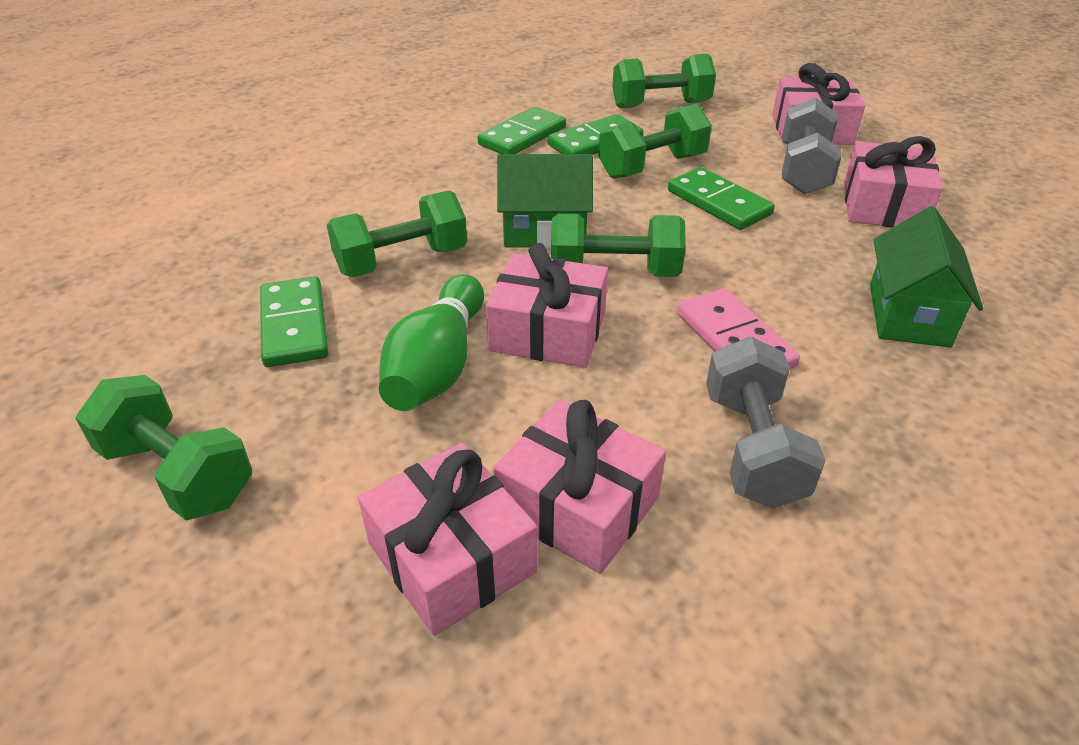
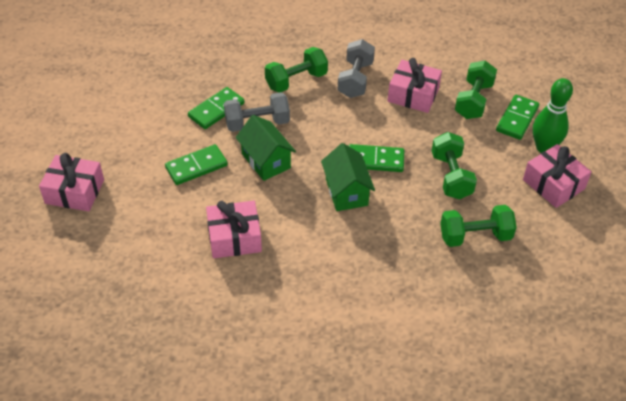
green dumbbell: [75,375,252,520] [327,190,467,277] [551,213,686,277] [598,103,712,179] [612,54,716,108] = 5 -> [265,47,328,93] [432,132,477,199] [440,205,517,247] [455,60,497,119] = 4
pink domino: [677,288,800,369] = 1 -> none = 0
pink gift: [358,443,537,636] [486,243,608,368] [493,400,666,574] [772,63,865,145] [844,136,943,227] = 5 -> [39,153,104,211] [206,201,262,258] [388,58,442,113] [523,144,591,208] = 4

